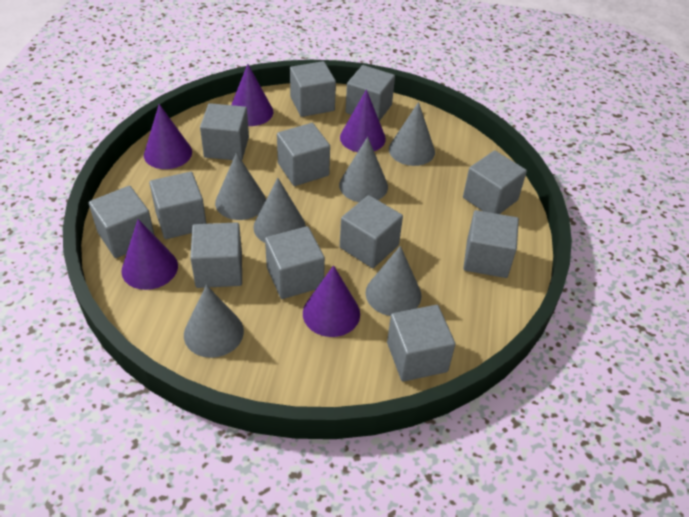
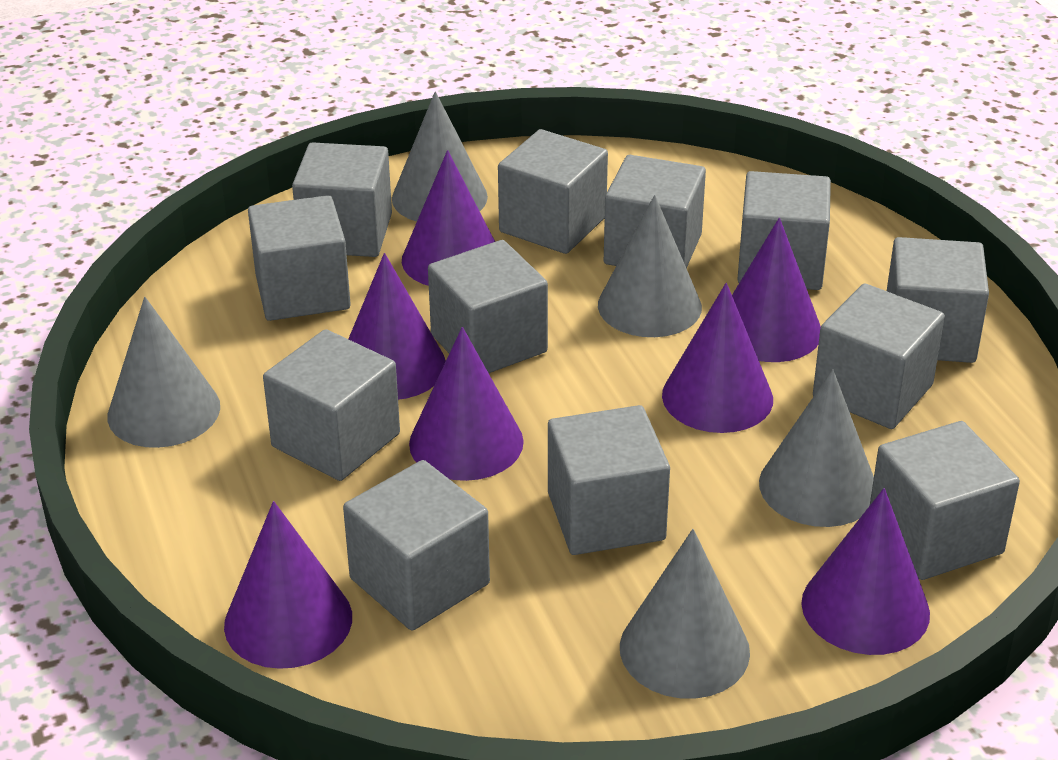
grey cone: [184,285,244,358] [215,153,266,220] [253,178,306,243] [339,137,388,202] [365,246,422,316] [389,102,435,166] = 6 -> [108,297,220,448] [392,91,488,222] [598,195,702,337] [620,529,750,699] [759,369,874,527] = 5
purple cone: [121,219,178,290] [144,104,192,169] [231,64,273,126] [303,265,360,337] [340,89,386,152] = 5 -> [224,501,352,669] [348,253,446,400] [402,150,495,286] [409,327,524,481] [662,283,773,433] [732,218,821,362] [801,488,930,655] = 7

